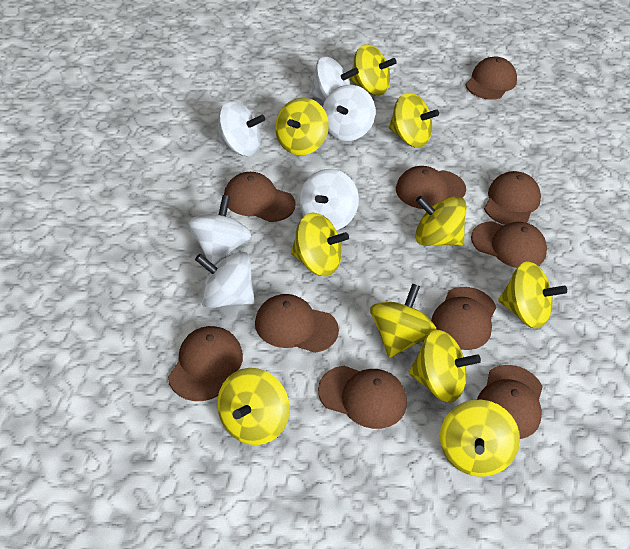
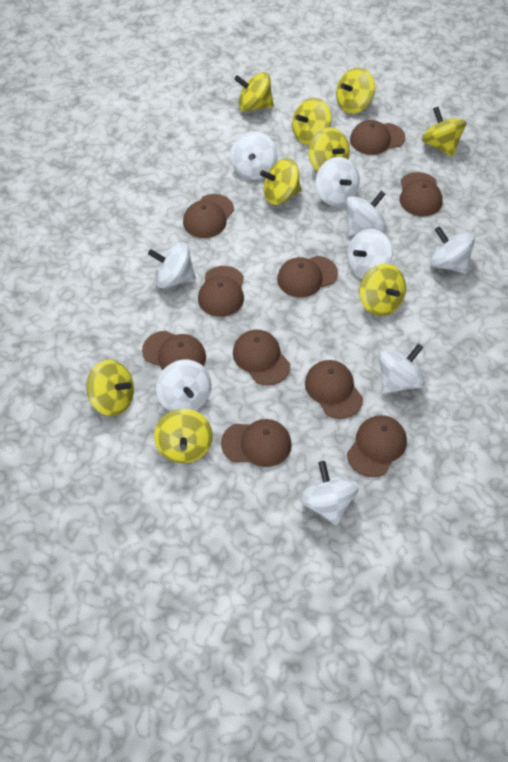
white spinning top: [187,195,251,265] [195,252,254,308] [216,101,265,156] [299,169,359,230] [309,57,359,101] [323,85,375,141] = 6 -> [148,242,196,289] [156,360,211,411] [230,131,277,180] [300,461,359,525] [316,157,360,206] [346,191,386,236] [347,228,393,279] [379,344,425,394] [429,226,475,274] = 9
yellow spinning top: [217,368,290,445] [275,98,329,155] [291,213,349,276] [349,44,397,96] [370,284,436,358] [389,93,439,148] [409,330,481,403] [415,196,467,246] [440,400,520,477] [498,261,567,329] = 10 -> [86,360,134,416] [154,409,213,463] [234,72,274,112] [260,158,301,205] [292,98,332,145] [309,127,350,172] [336,67,375,114] [359,264,406,316] [422,107,466,157] = 9

